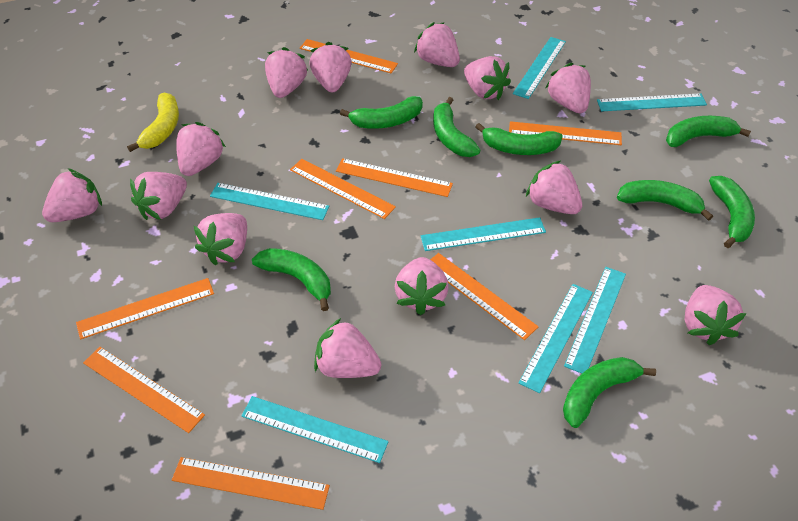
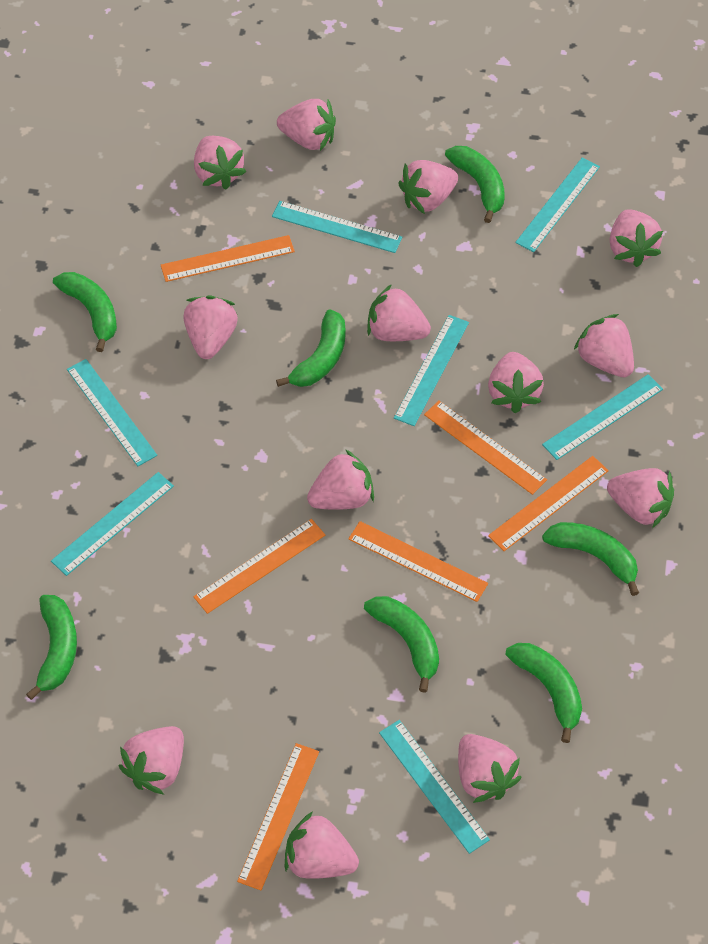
green banana: [252,248,331,311] [340,96,423,129] [433,97,480,157] [476,123,563,155] [563,357,656,428] [617,180,713,221] [666,116,751,147] [709,176,755,248] = 8 -> [26,595,77,700] [53,272,117,352] [276,309,345,387] [364,596,439,693] [445,146,505,223] [505,643,582,743] [542,522,639,596] = 7
orange ruler: [76,278,214,339] [83,347,205,433] [172,457,330,510] [290,159,396,219] [300,39,398,73] [336,158,453,197] [430,253,539,340] [509,121,622,145] = 8 -> [161,235,295,282] [194,519,325,614] [237,743,319,890] [348,521,488,602] [424,400,547,495] [488,456,609,551] = 6
yellow banana: [127,92,179,152] = 1 -> none = 0

